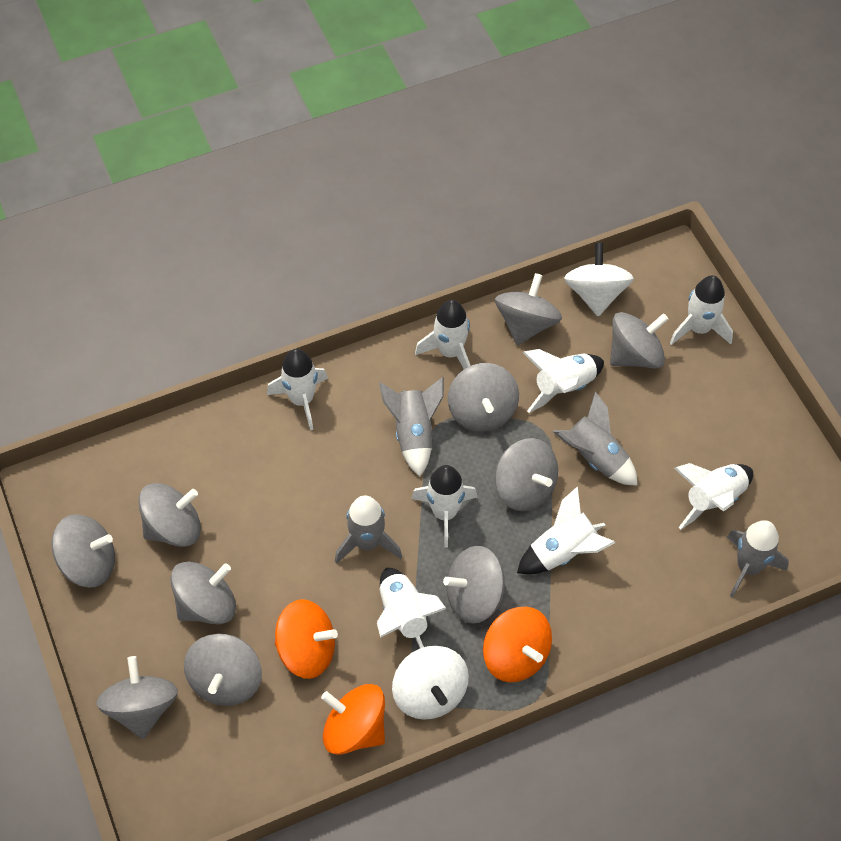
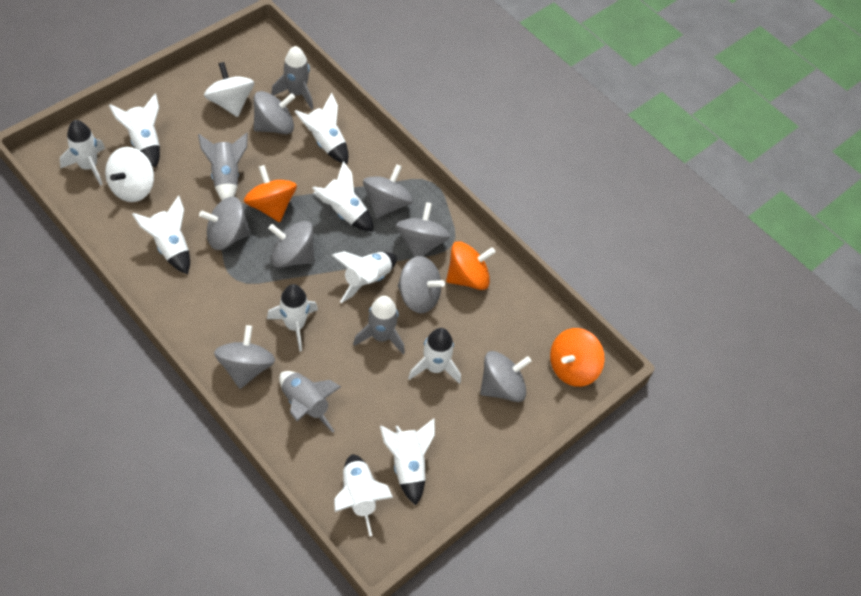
grey spinning top: [52,514,115,588] [97,656,178,739] [138,483,201,547] [170,561,236,624] [184,634,262,706] [443,546,506,624] [448,363,519,432] [495,273,562,345] [495,438,558,511] [610,312,668,369] = 10 -> [199,197,251,250] [214,325,275,389] [254,91,295,134] [268,221,315,268] [363,164,413,219] [396,202,450,257] [398,256,445,313] [480,351,532,402] = 8
white rocket: [267,349,328,430] [377,568,447,648] [411,465,477,548] [415,300,471,369] [517,487,615,574] [522,349,604,413] [670,275,733,345] [674,463,753,529] = 8 -> [60,120,105,186] [109,93,160,168] [132,195,190,274] [267,284,318,351] [294,93,348,164] [312,161,374,232] [332,251,397,303] [334,454,393,536] [380,418,435,505] [408,328,461,384] = 10

